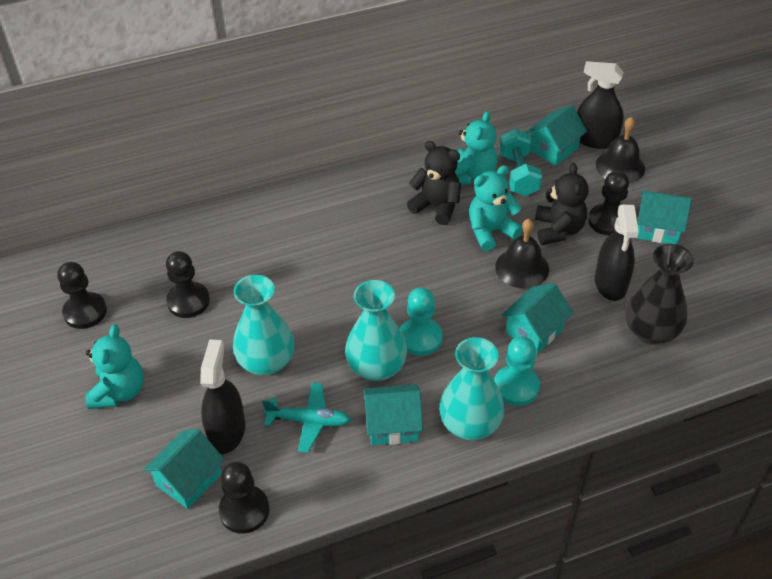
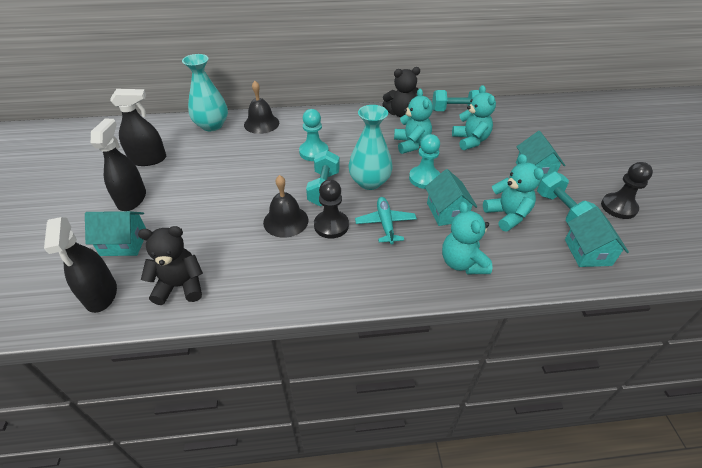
black pawn: [57,262,107,329] [166,251,210,318] [219,462,269,534] [588,171,629,236] = 4 -> [314,179,349,239] [601,162,653,219] = 2
black vase: [625,244,694,345] = 1 -> none = 0
turquoise dumbbell: [499,129,542,196] = 1 -> [306,150,340,206] [432,90,479,111] [537,172,597,222] = 3
turquoise house: [143,429,224,509] [363,384,423,445] [502,283,573,354] [526,105,587,166] [637,191,692,245] = 5 -> [85,211,146,256] [425,169,477,226] [516,131,566,177] [565,207,629,267] = 4
turquoise teddy bear: [86,325,144,409] [455,111,498,185] [469,165,523,251] = 3 -> [394,89,433,154] [442,202,492,274] [452,85,496,150] [483,154,544,231] = 4
turquoise vase: [233,275,295,376] [345,280,407,381] [439,337,504,440] = 3 -> [182,54,228,131] [348,105,393,190] = 2

